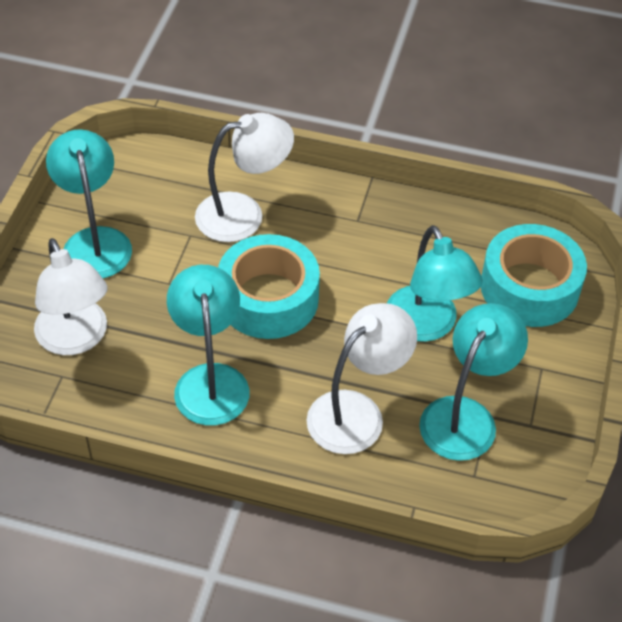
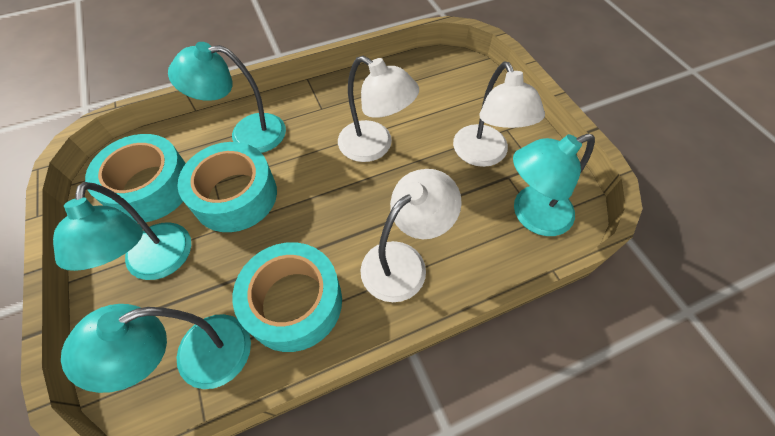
turquoise tape: [218,234,320,339] [481,224,587,327] = 2 -> [85,134,186,222] [177,142,277,232] [233,242,342,352] = 3

